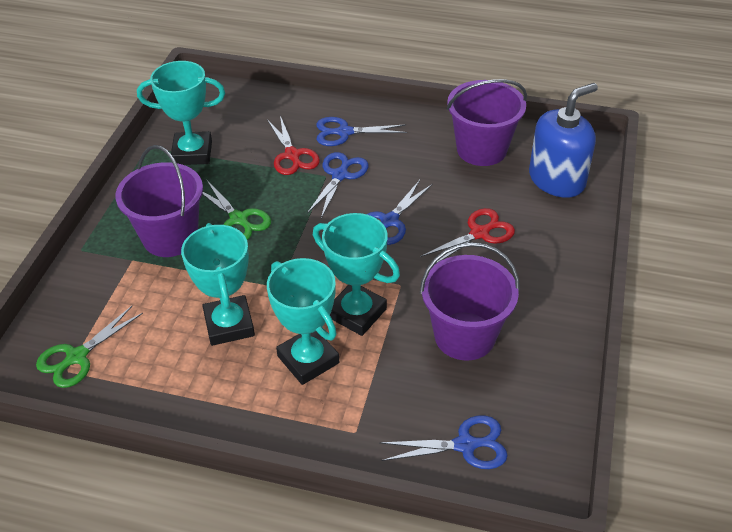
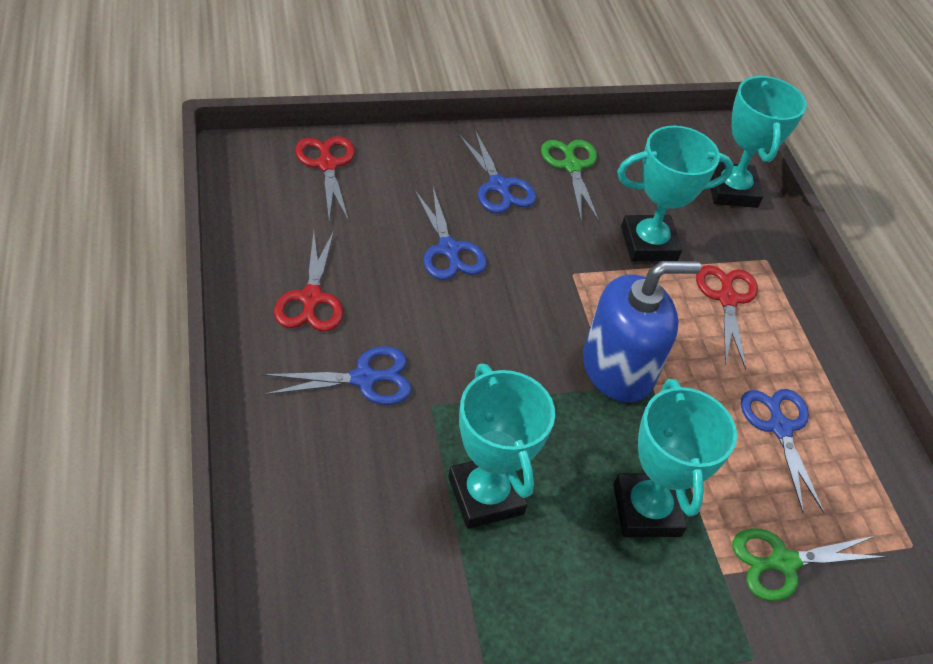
purple bucket: [116,145,203,257] [420,242,520,361] [447,79,527,166] = 3 -> none = 0
red scissors: [267,116,320,175] [420,208,515,263] = 2 -> [274,230,343,332] [295,136,355,222] [696,265,758,369] = 3

